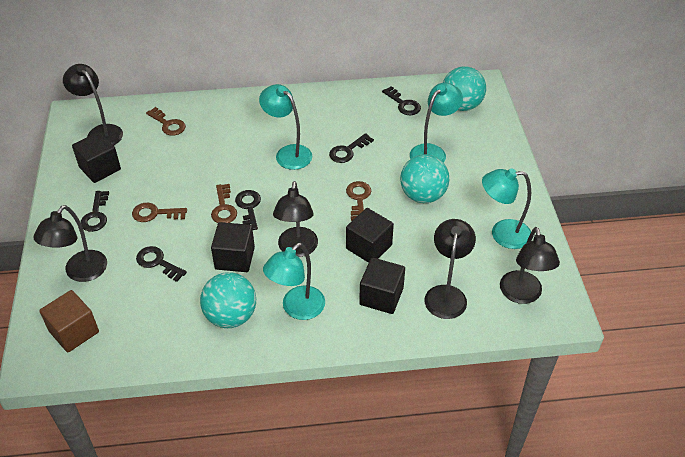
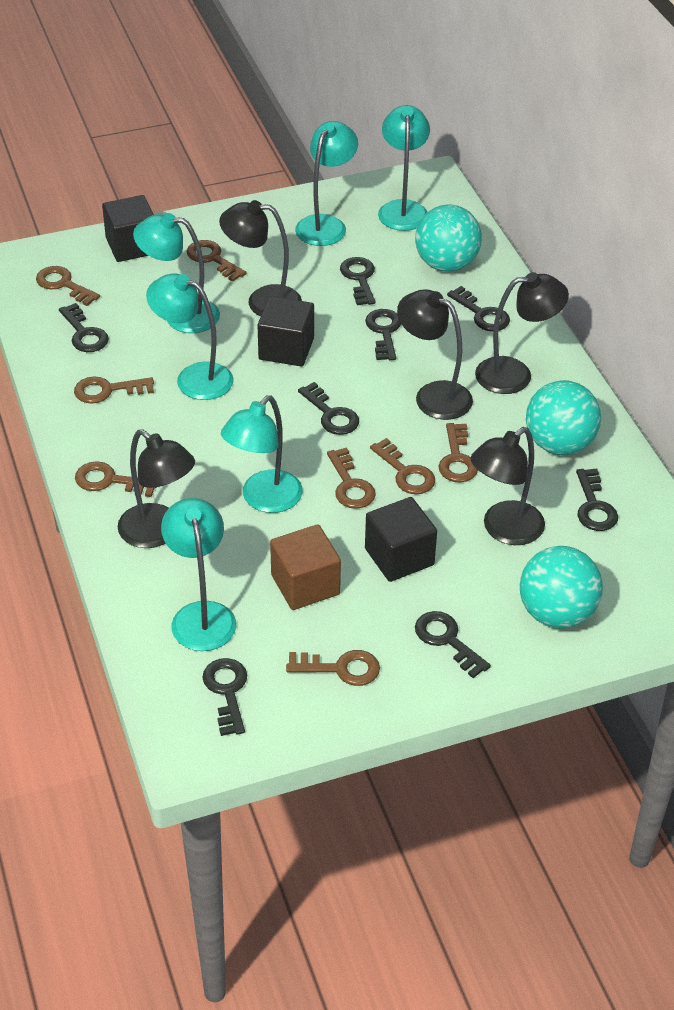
black cube: [72,132,121,183] [211,222,255,272] [346,208,394,263] [359,257,405,314] = 4 -> [102,195,154,262] [258,296,314,366] [365,497,437,582] = 3
black key: [81,191,109,232] [136,246,187,282] [235,190,261,230] [329,133,374,163] [382,86,421,116] = 5 -> [59,303,109,352] [202,658,247,736] [298,382,359,435] [340,257,376,305] [365,309,401,360] [415,611,491,678] [447,286,510,331] [576,469,618,531] = 8
brown key: [132,203,187,222] [146,107,186,136] [211,184,237,223] [346,181,371,221] = 4 -> [36,266,100,306] [74,376,154,404] [75,461,157,497] [187,240,247,282] [286,650,380,686] [327,447,376,509] [370,438,435,494] [438,423,478,483] = 8
turquoise lamp: [259,84,312,170] [263,243,325,320] [410,83,463,163] [482,168,531,249] = 4 -> [133,213,220,333] [146,273,234,400] [161,498,236,651] [221,395,303,513] [295,121,358,246] [378,105,430,231] = 6

